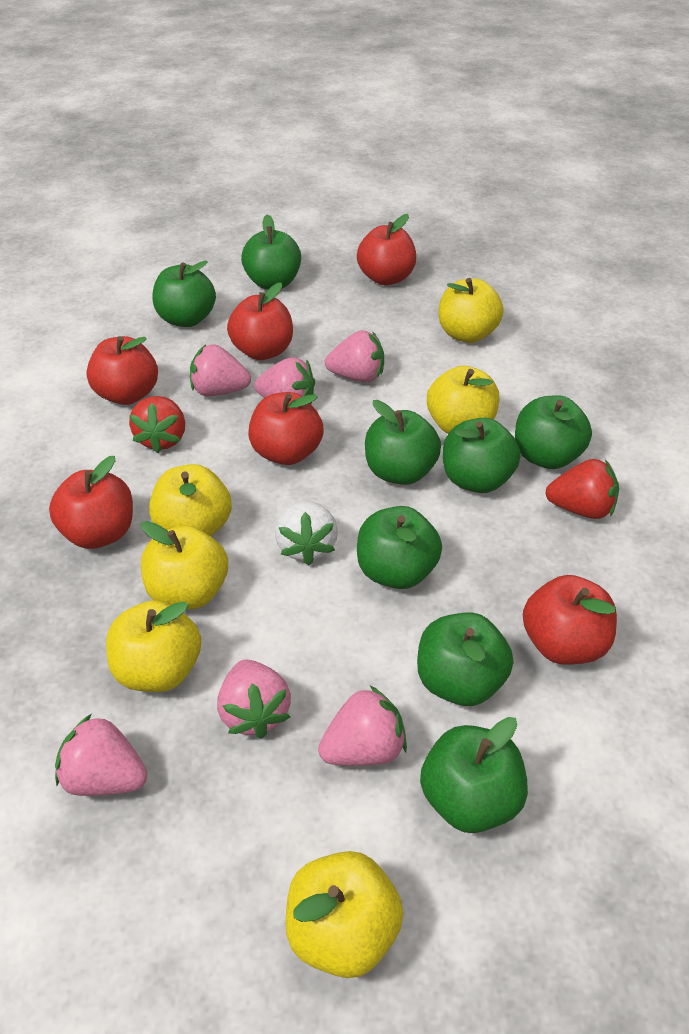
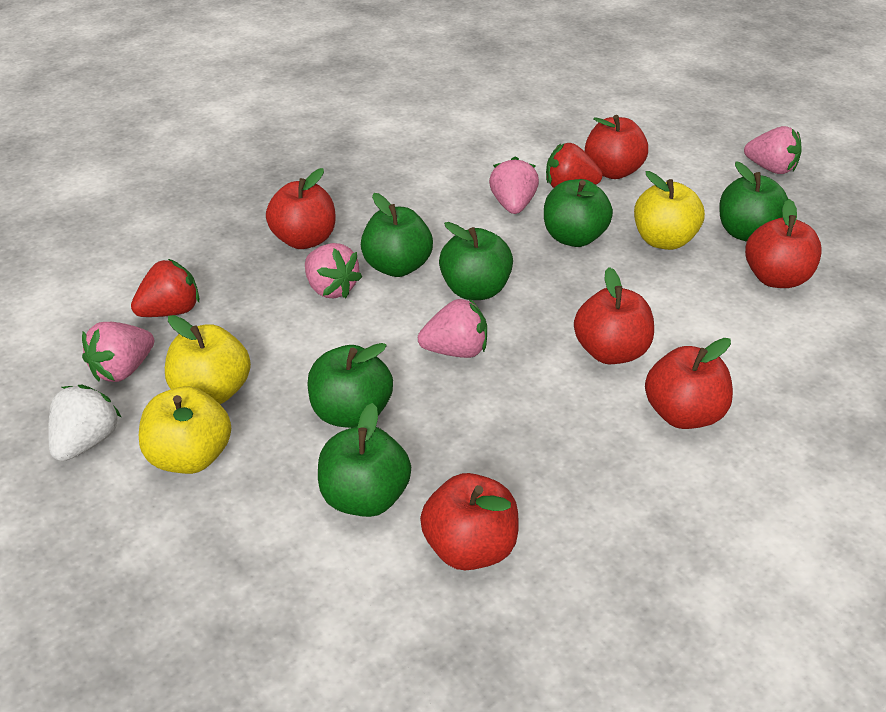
green apple: [152,261,216,327] [241,214,301,290] [357,506,442,589] [365,400,441,485] [417,612,514,706] [420,717,528,833] [443,418,521,493] [515,395,592,469] = 8 -> [307,343,393,428] [318,403,411,517] [361,193,433,277] [439,222,513,300] [544,179,613,247] [719,162,789,242] = 6
pink strawberry: [55,714,147,796] [190,344,251,396] [217,659,291,739] [254,357,315,404] [318,686,407,766] [325,330,384,382] = 6 -> [82,322,154,382] [305,243,362,298] [418,298,487,358] [489,156,539,214] [744,126,802,174] = 5
yellow apple: [106,600,201,692] [141,521,228,609] [149,464,232,536] [286,851,403,978] [427,365,499,434] [439,278,504,343] = 6 -> [139,386,231,474] [165,315,251,404] [634,171,705,250] = 3

